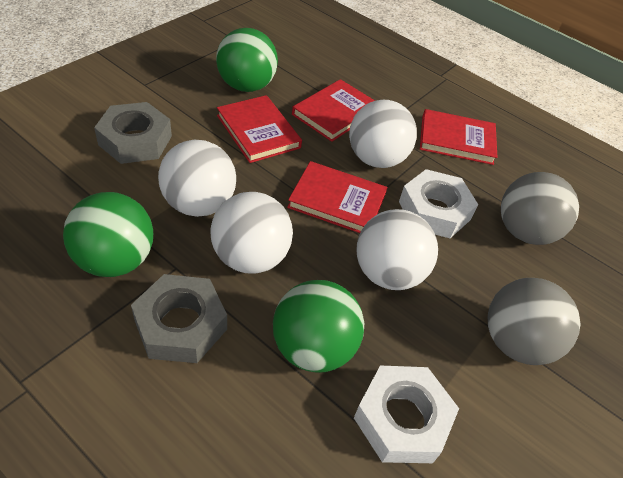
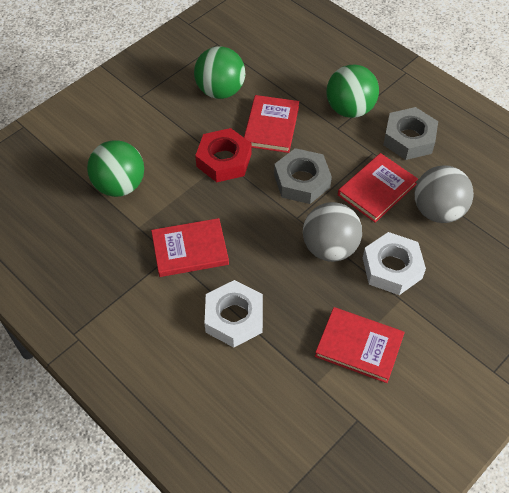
red nut: none = 0 -> [195,128,251,182] = 1
white ball: [158,140,236,217] [211,192,293,274] [349,100,417,168] [356,209,438,290] = 4 -> none = 0

